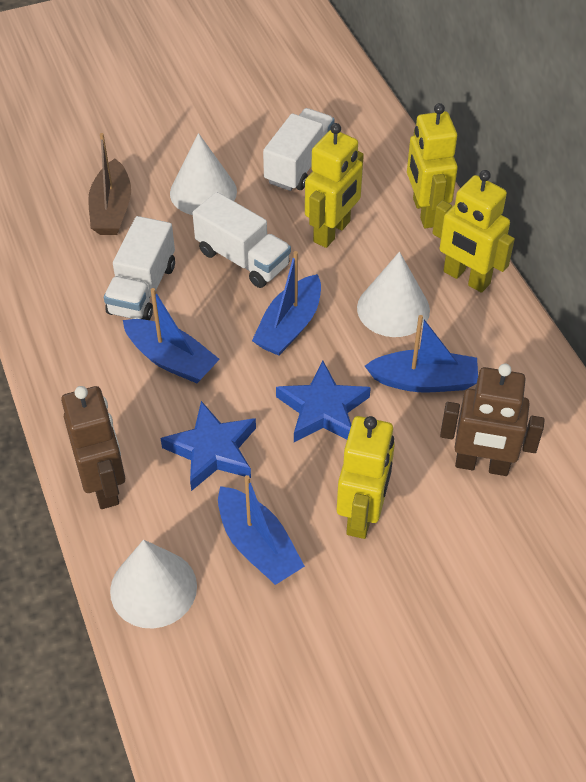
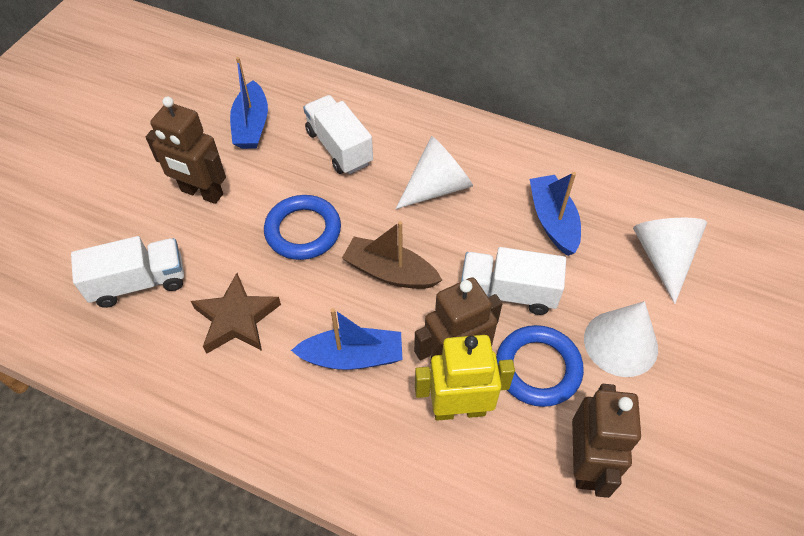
blue boat: [123,288,220,383] [218,475,305,585] [252,251,321,356] [365,315,478,392] = 4 -> [230,57,268,149] [291,308,403,370] [530,172,581,256] = 3
blue ring: none = 0 -> [264,195,341,260] [496,325,584,407] = 2
blue star: [161,401,256,491] [276,361,371,442] = 2 -> none = 0
brown robot: [61,386,125,509] [440,363,545,476] = 2 -> [146,97,226,204] [414,277,502,360] [572,384,641,498] = 3
brown star: none = 0 -> [191,273,281,354] = 1
yellow robot: [305,123,364,248] [337,416,395,539] [407,103,458,228] [432,170,515,293] = 4 -> [415,335,515,421] = 1

